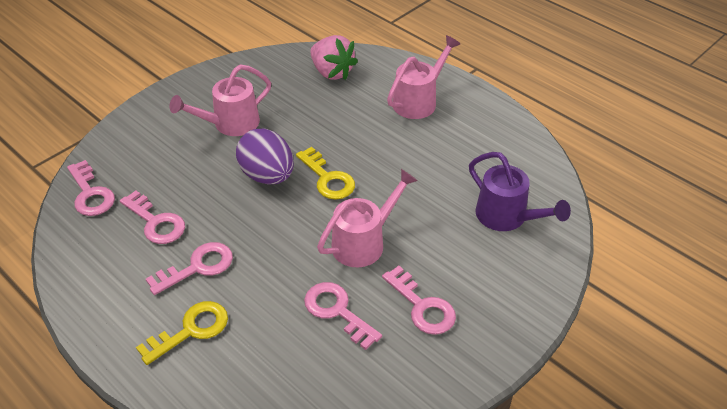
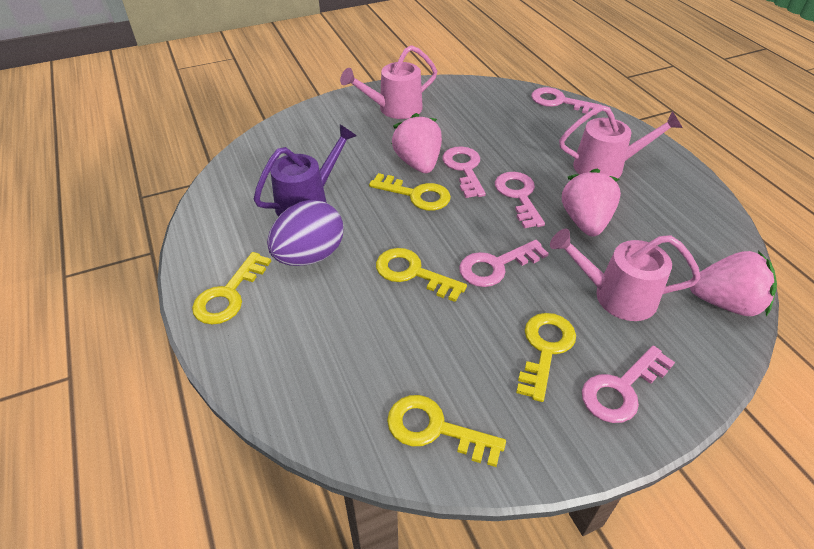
pink strawberry: [310,35,358,80] = 1 -> [392,113,442,173] [562,169,621,236] [690,251,777,316] = 3
yellow key: [136,301,228,365] [296,147,355,200] = 2 -> [192,252,271,325] [369,173,451,211] [376,248,467,302] [387,395,506,467] [516,313,576,402] = 5

